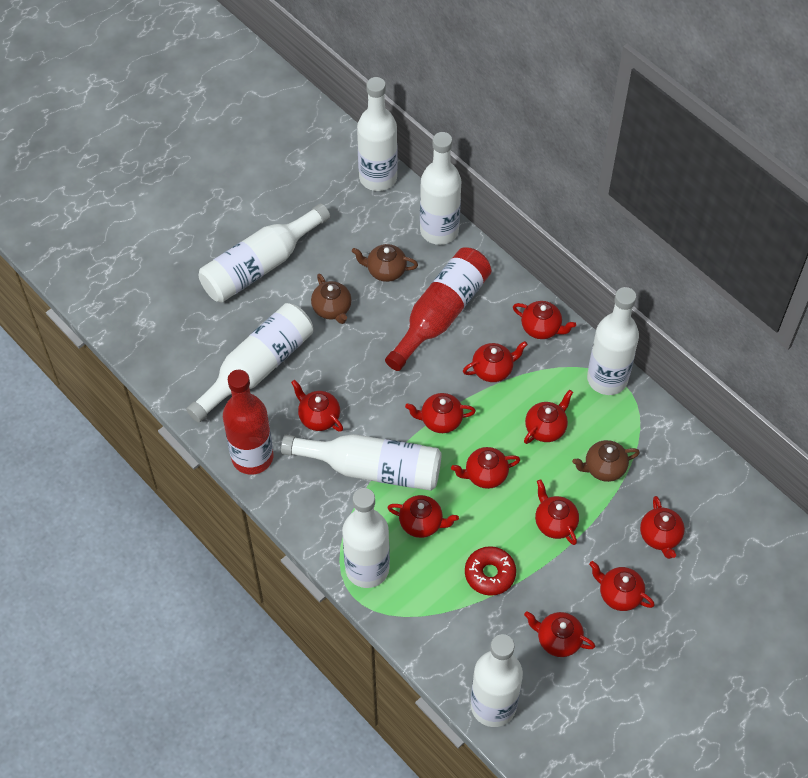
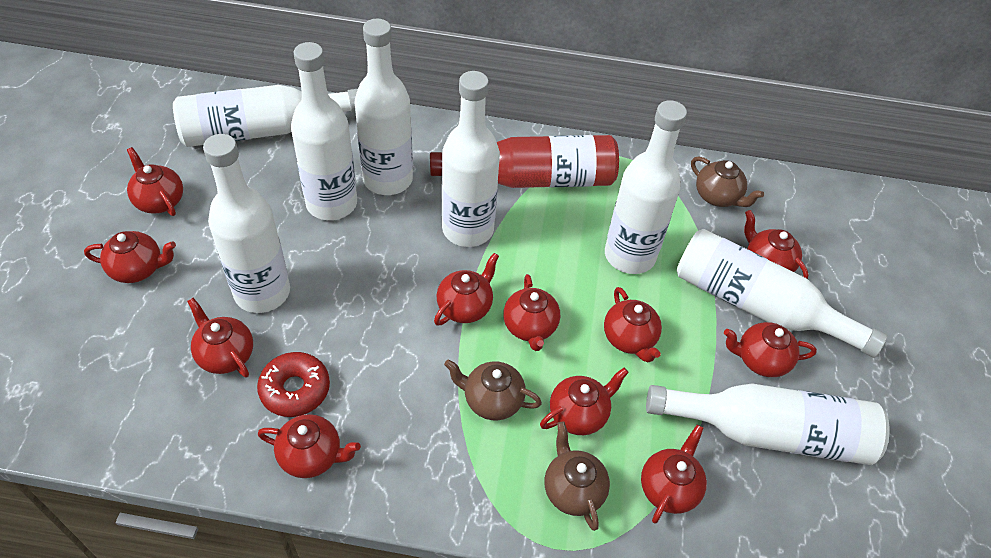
red bottle: [223,370,273,475] [385,247,491,371] = 2 -> [430,135,619,188] = 1

